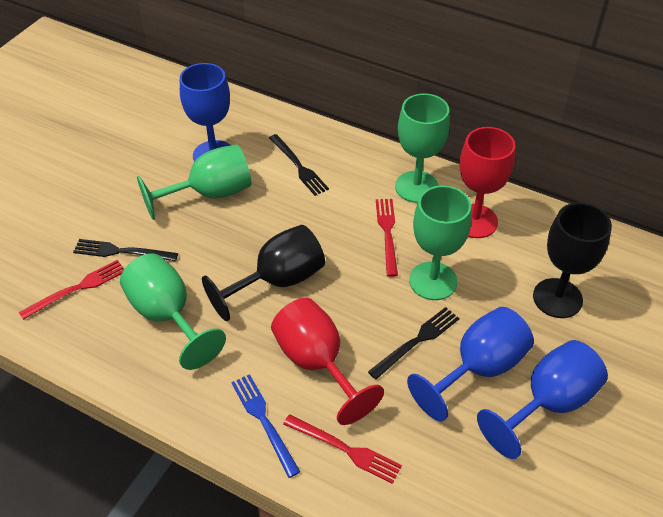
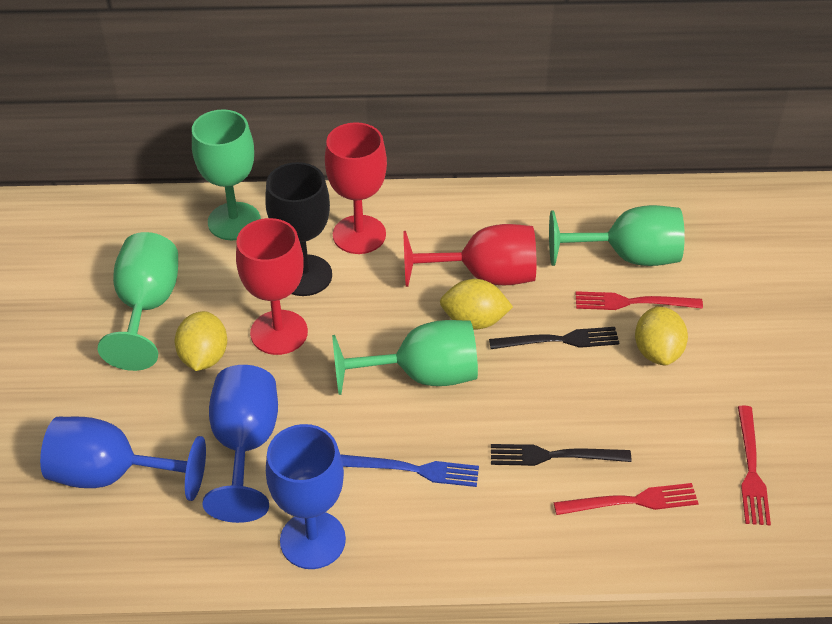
black fork: [73,239,178,262] [269,134,329,196] [368,307,460,379] = 3 -> [489,327,619,349] [491,444,631,466] = 2
black goblet: [202,225,325,321] [533,203,612,318] = 2 -> [265,162,332,296] = 1
red goblet: [271,298,384,425] [460,127,515,238] = 2 -> [236,218,308,355] [325,122,387,254] [403,224,536,287] = 3
yellow lemon: none = 0 -> [174,311,227,371] [440,279,513,329] [635,306,688,365] = 3

